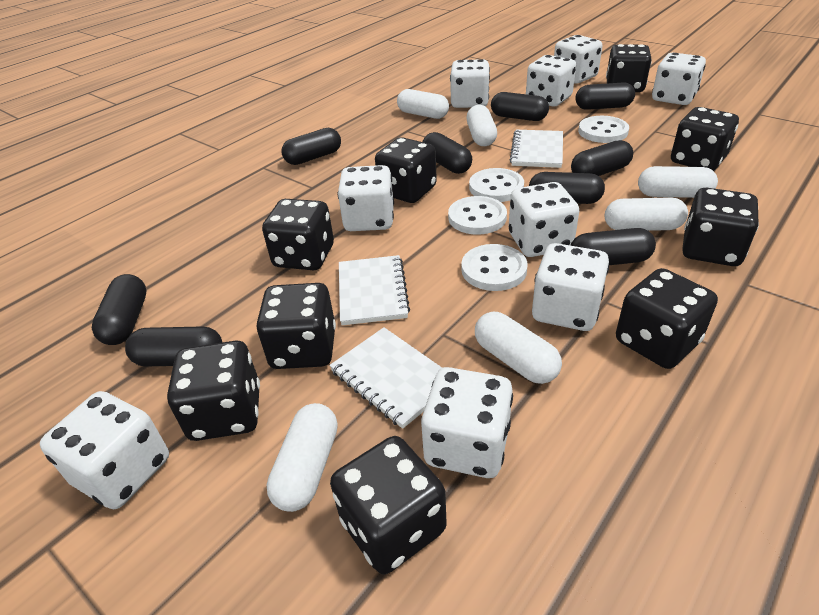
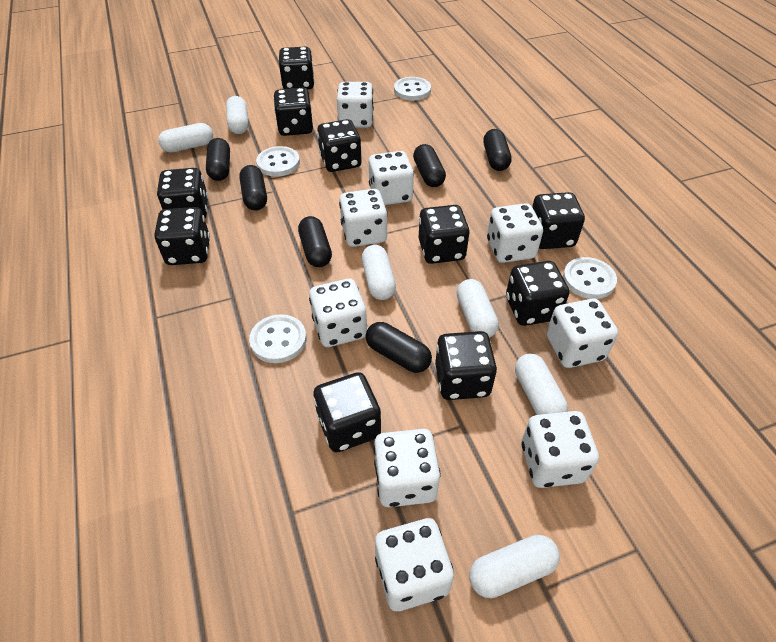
black capsule: [92,274,147,345] [125,327,222,366] [282,128,341,165] [422,132,472,174] [491,92,549,121] [529,172,605,204] [571,140,633,176] [571,228,656,265] [576,82,635,110] = 9 -> [206,138,230,181] [239,165,267,210] [298,216,332,267] [366,322,432,373] [413,144,446,187] [483,129,512,171] = 6
black dice: [167,341,260,441] [257,283,336,369] [262,199,334,270] [330,436,446,574] [375,137,437,203] [606,44,652,92] [616,268,718,369] [671,107,739,171] [682,188,759,266] = 9 -> [154,207,210,265] [157,168,208,218] [274,88,313,136] [279,47,314,90] [314,372,381,452] [317,119,362,172] [419,205,470,264] [435,331,497,400] [506,261,569,326] [532,192,585,249] = 10
white notebook: [329,327,442,429] [339,255,410,325] [510,130,563,168] = 3 -> none = 0

